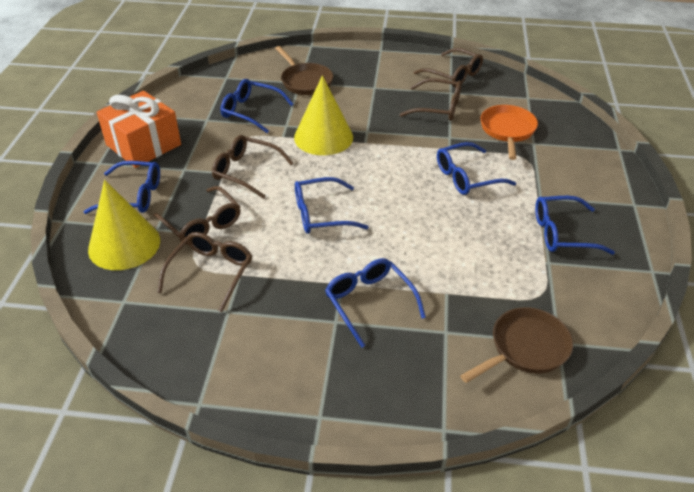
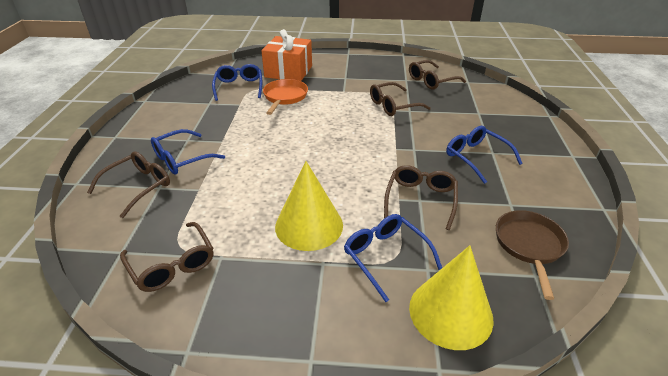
blue glasses: [84,161,160,214] [221,79,294,133] [295,177,369,234] [325,258,426,348] [437,142,516,195] [535,196,615,255] = 6 -> [151,129,225,175] [212,64,262,101] [344,214,442,302] [446,126,523,184] = 4
brown pan: [275,46,333,95] [460,307,573,383] = 2 -> [496,210,569,300] = 1

